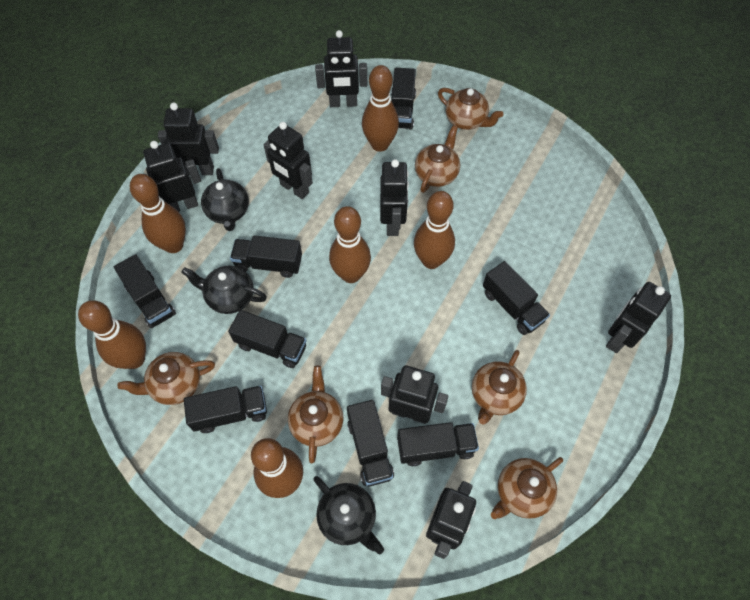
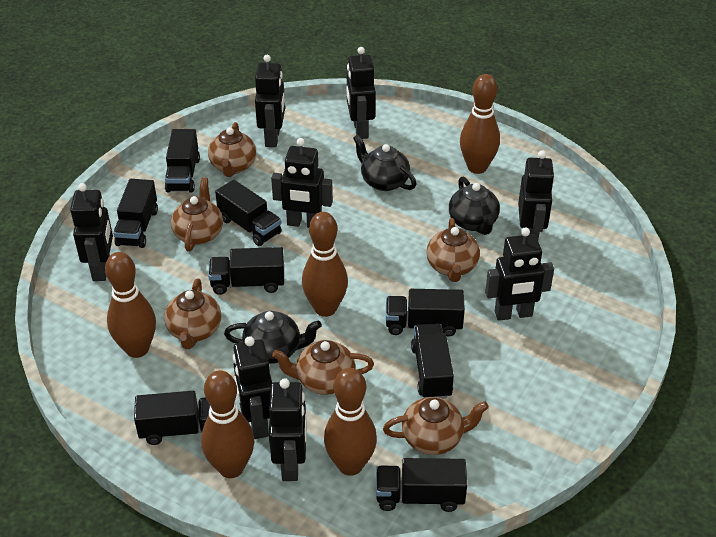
brown bowling pin: [78,300,146,369] [130,174,186,253] [251,438,303,498] [329,206,371,283] [362,65,399,152] [414,191,455,269] = 6 -> [105,252,156,358] [201,370,254,478] [302,212,348,317] [324,368,377,476] [460,74,500,174] = 5

